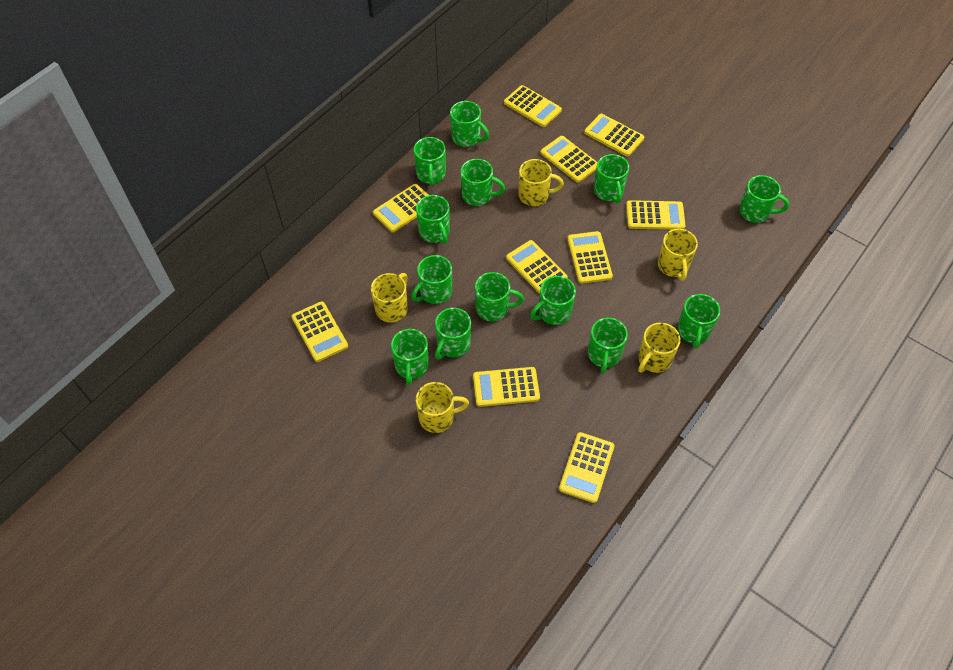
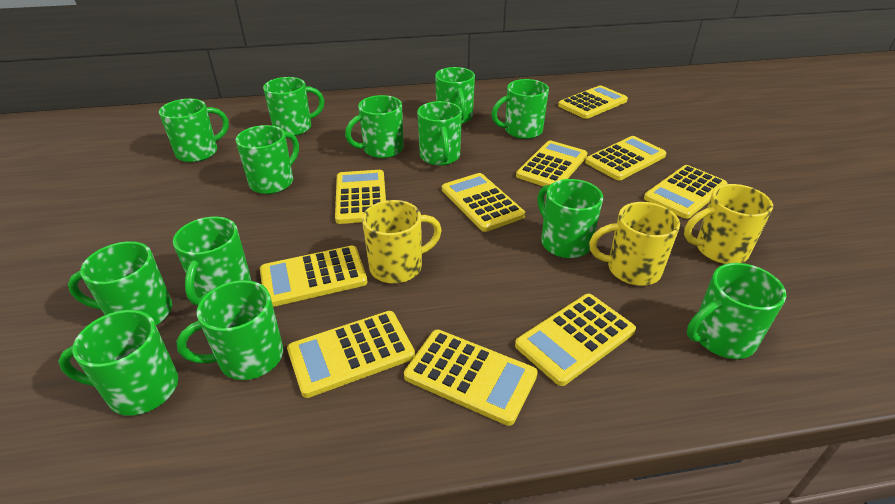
yellow mug: [371,273,408,323] [416,382,469,433] [518,159,564,206] [638,322,681,373] [658,229,698,281] = 5 -> [362,200,442,284] [589,202,680,286] [684,184,773,264] = 3

